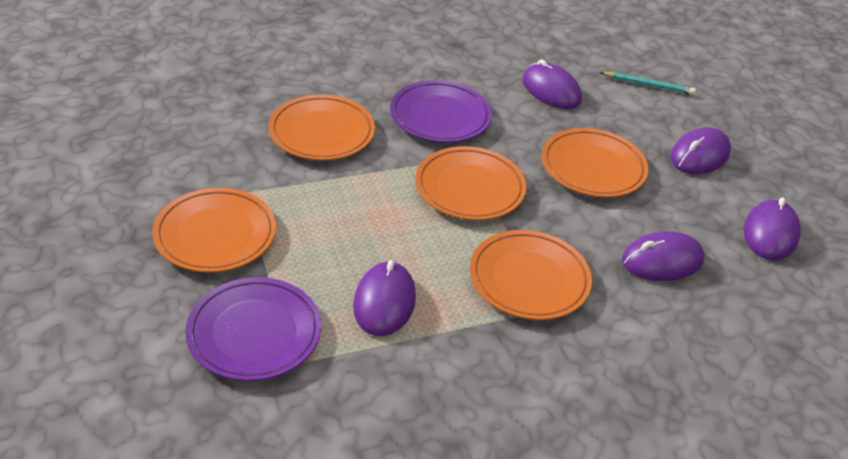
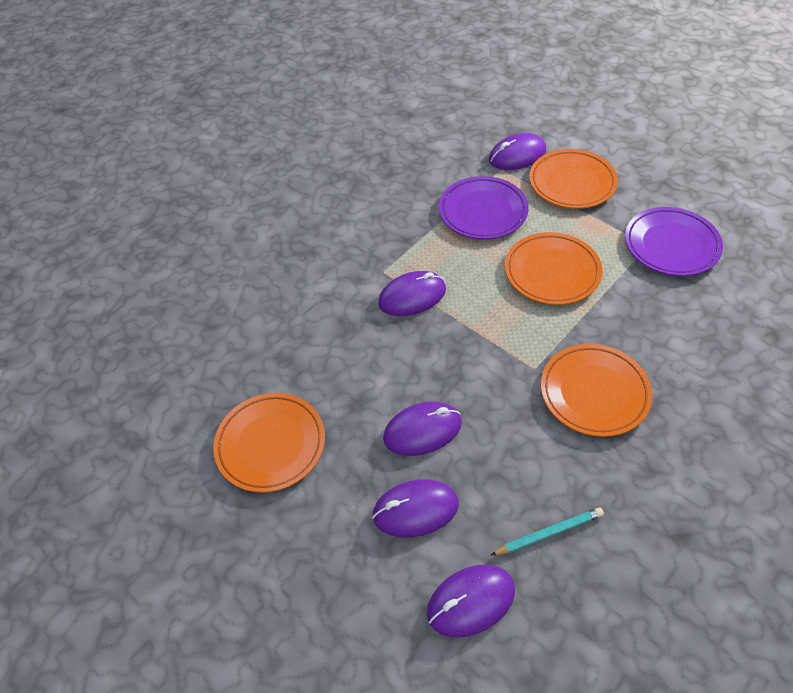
orange plate: [152,188,276,273] [269,95,375,160] [415,146,526,220] [470,230,592,320] [542,128,648,197] = 5 -> [213,393,325,493] [505,232,603,305] [529,149,618,209] [541,344,653,437] = 4

